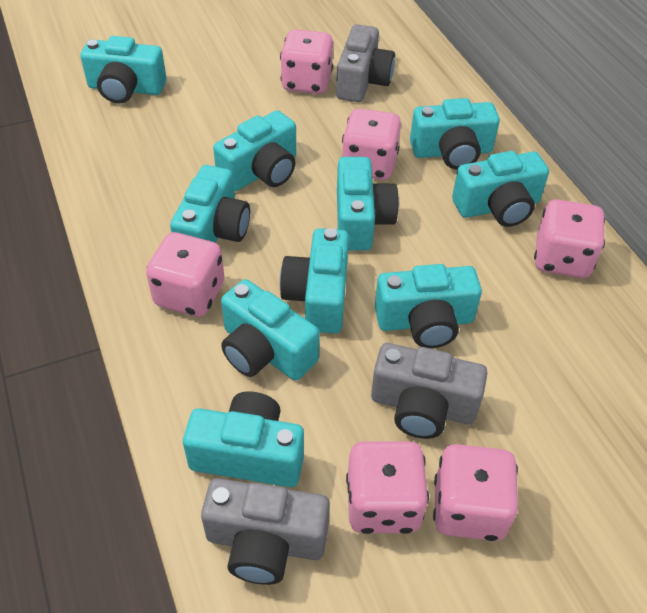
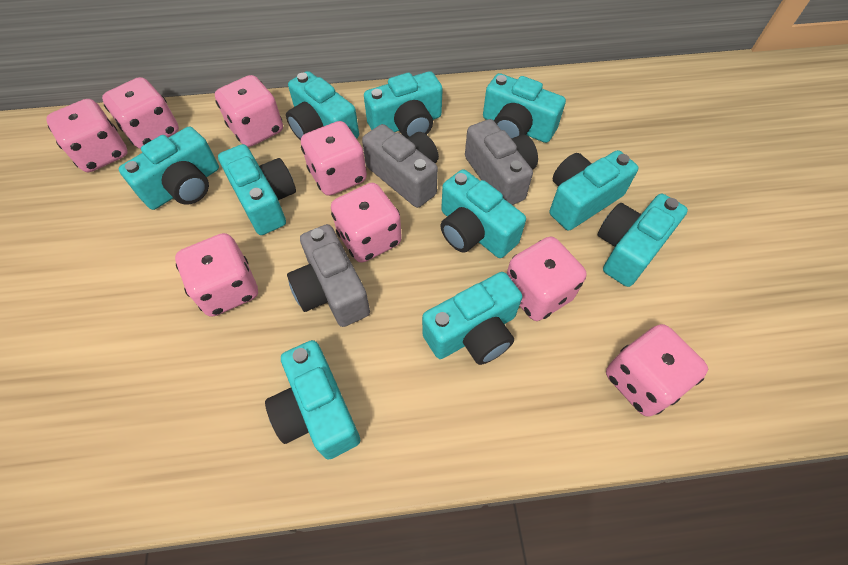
pink dice: [146,232,224,317] [280,30,333,94] [342,108,401,180] [346,441,429,534] [433,444,518,541] [534,199,605,278] = 6 -> [46,99,128,172] [102,77,179,149] [175,233,258,317] [215,75,283,147] [301,121,367,196] [331,183,402,263] [506,237,587,321] [606,324,708,416] = 8

